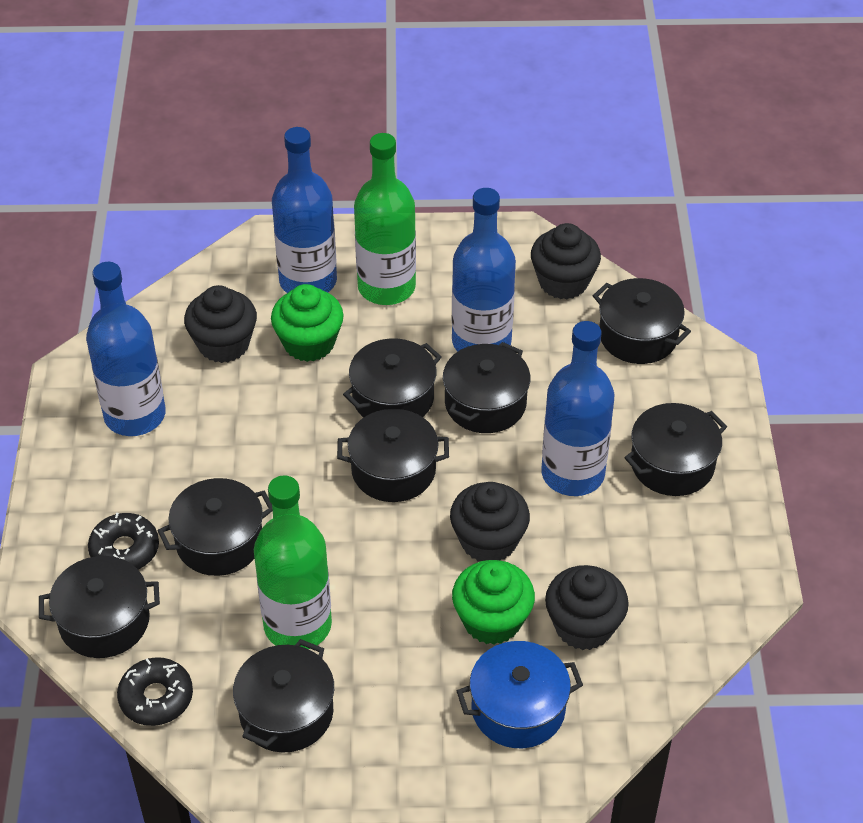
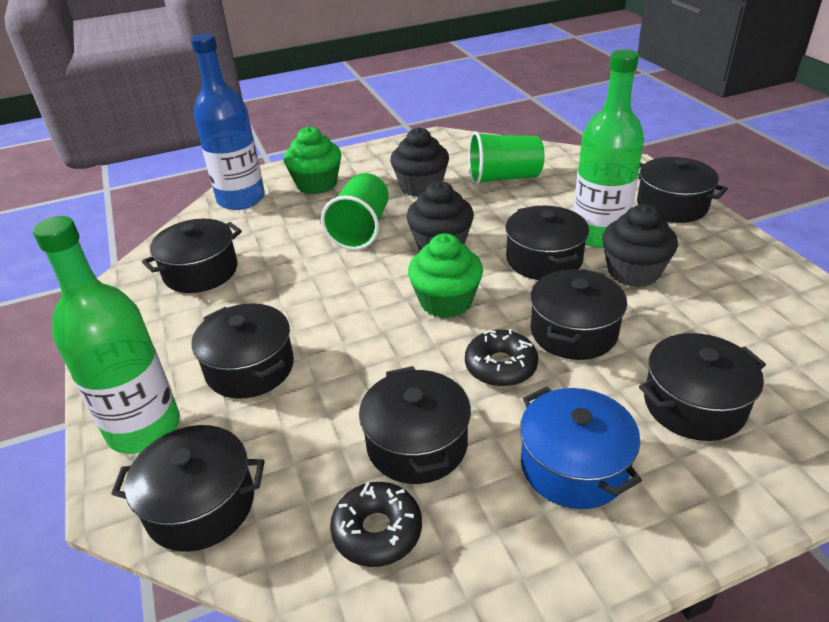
black cupcake: [184,285,257,363] [450,482,530,561] [531,223,601,299] [545,565,629,650] = 4 -> [390,127,449,197] [406,181,474,251] [602,204,678,287] = 3
blue bottle: [86,262,166,436] [272,127,337,293] [452,188,516,352] [541,321,614,496] = 4 -> [191,34,265,210] = 1
green cup: none = 0 -> [321,173,389,250] [468,131,544,185] = 2

